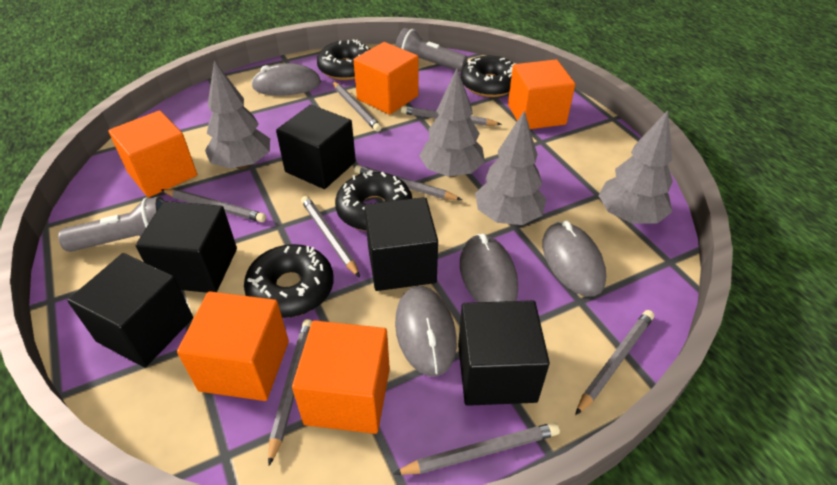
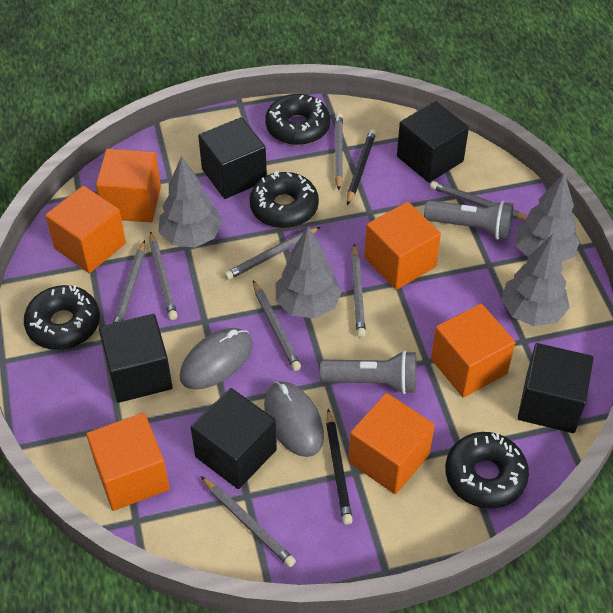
black pencil: none = 0 -> [326,409,353,525] [347,129,376,206] = 2
grey mouse: [251,63,321,96] [395,286,457,376] [460,234,518,302] [542,221,606,296] = 4 -> [180,328,253,390] [264,381,324,457] = 2
orange cube: [108,110,197,197] [177,291,289,401] [292,320,390,434] [354,42,418,115] [508,59,575,129] = 5 -> [45,186,126,273] [86,413,170,511] [96,149,161,222] [349,393,435,494] [364,202,441,290] [431,304,515,397] = 6

